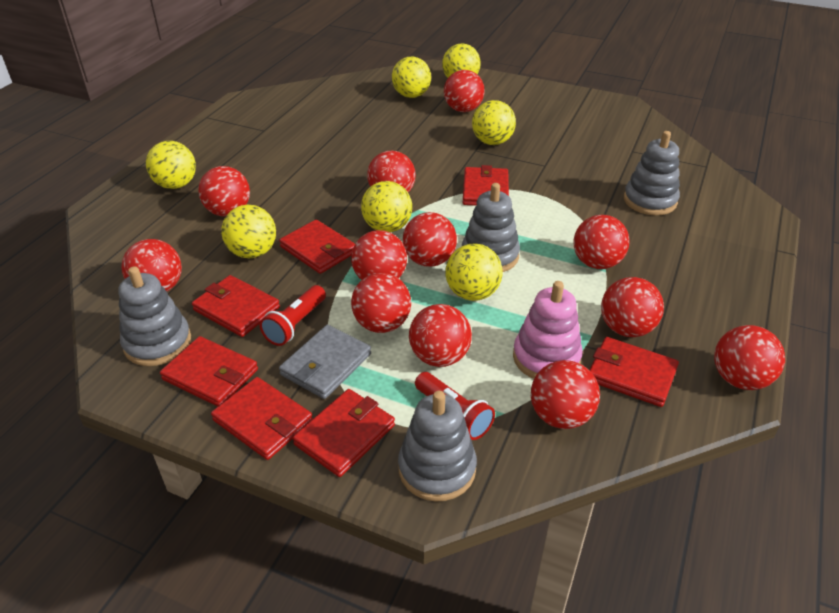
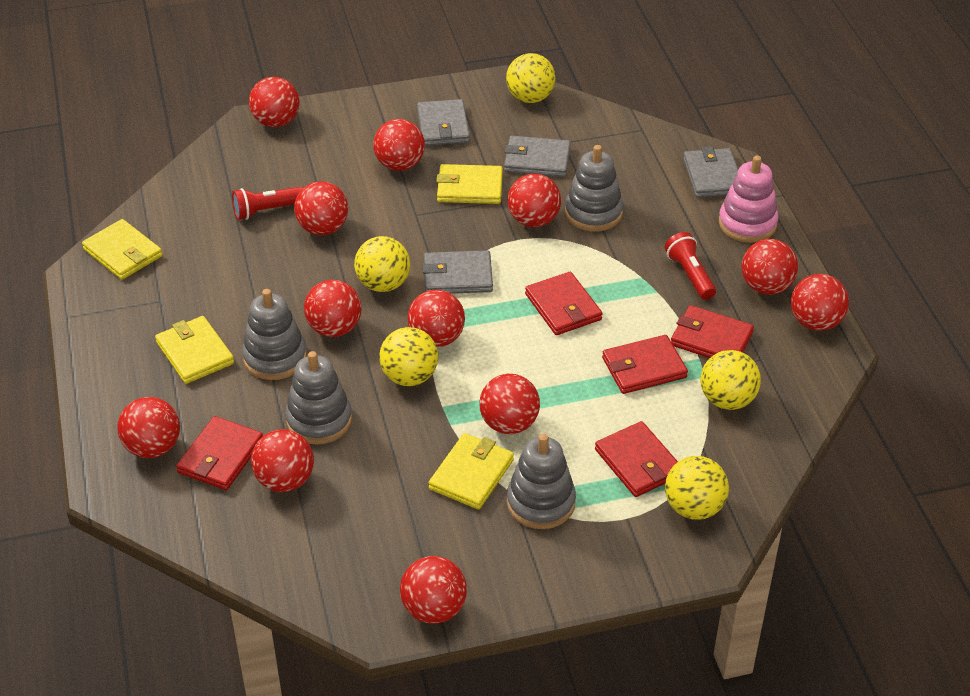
grey wallet: [279,325,371,399] = 1 -> [417,99,470,146] [423,250,493,294] [504,136,571,177] [683,147,738,198] = 4
red wallet: [160,336,258,407] [192,275,280,337] [211,377,313,460] [279,220,355,274] [293,389,395,477] [463,165,509,206] [589,337,679,407] = 7 -> [176,416,263,490] [525,272,602,335] [595,421,678,497] [602,335,688,394] [671,305,754,358] = 5
yellow ball: [146,141,196,189] [221,205,276,258] [361,181,412,232] [392,56,431,98] [442,43,481,78] [445,243,503,301] [472,100,516,145] = 7 -> [354,236,410,292] [379,327,438,386] [506,53,556,103] [665,456,729,520] [700,350,761,410] = 5
yellow wallet: none = 0 -> [82,219,162,280] [155,316,234,384] [428,433,514,510] [436,164,503,204] = 4

